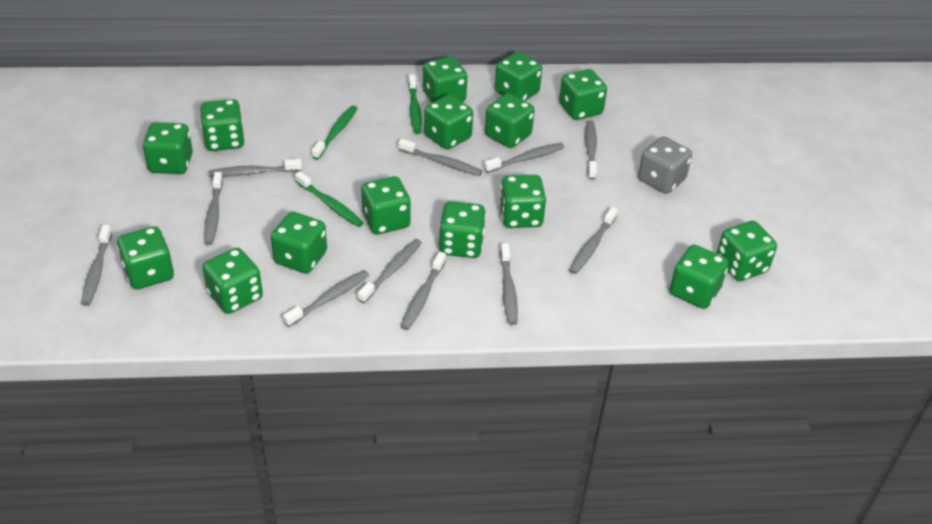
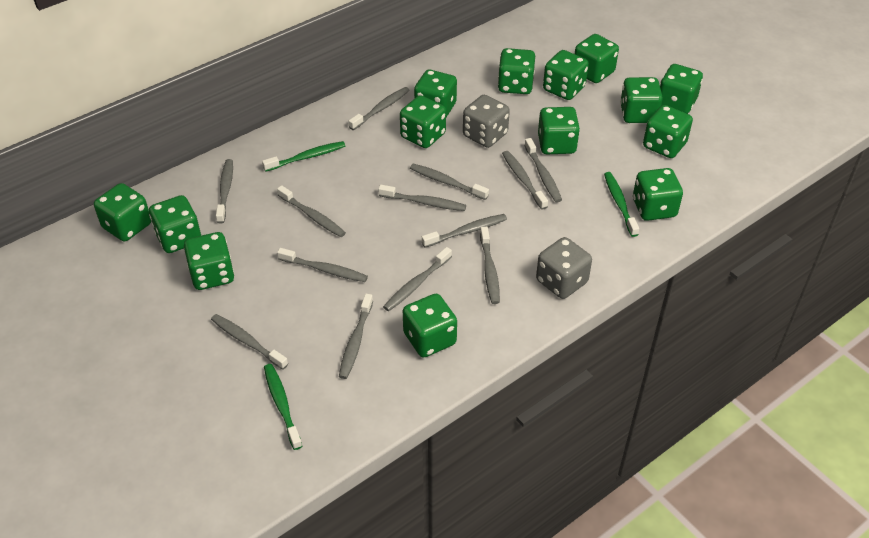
green dice: [117,226,174,290] [143,122,193,174] [200,99,245,151] [202,248,263,314] [271,212,327,274] [361,176,411,234] [423,57,467,103] [424,95,473,150] [439,201,486,258] [485,93,535,148] [494,52,542,101] [499,175,546,228] [559,69,607,120] [669,245,728,309] [716,221,777,281] = 15 -> [94,183,151,241] [149,195,201,253] [184,232,234,290] [400,95,446,148] [403,294,457,357] [414,70,457,117] [498,48,535,94] [538,107,580,154] [543,50,589,100] [575,34,619,83] [620,77,663,123] [633,168,683,221] [643,105,693,158] [660,64,703,114] = 14
grey dice: [638,136,692,194] = 1 -> [463,95,510,148] [536,237,592,299] = 2
grey toothbrush: [81,225,112,306] [204,172,223,245] [208,159,302,177] [283,270,369,327] [358,239,422,303] [398,139,482,176] [401,251,446,330] [484,143,564,173] [500,243,518,325] [569,207,618,274] [585,120,597,180] = 11 -> [211,314,288,370] [216,159,233,224] [277,185,346,237] [277,248,368,282] [339,294,373,379] [349,87,410,130] [378,185,466,211] [383,247,452,311] [410,164,489,200] [422,214,507,248] [480,227,500,304] [502,151,548,210] [524,138,562,203] = 13

